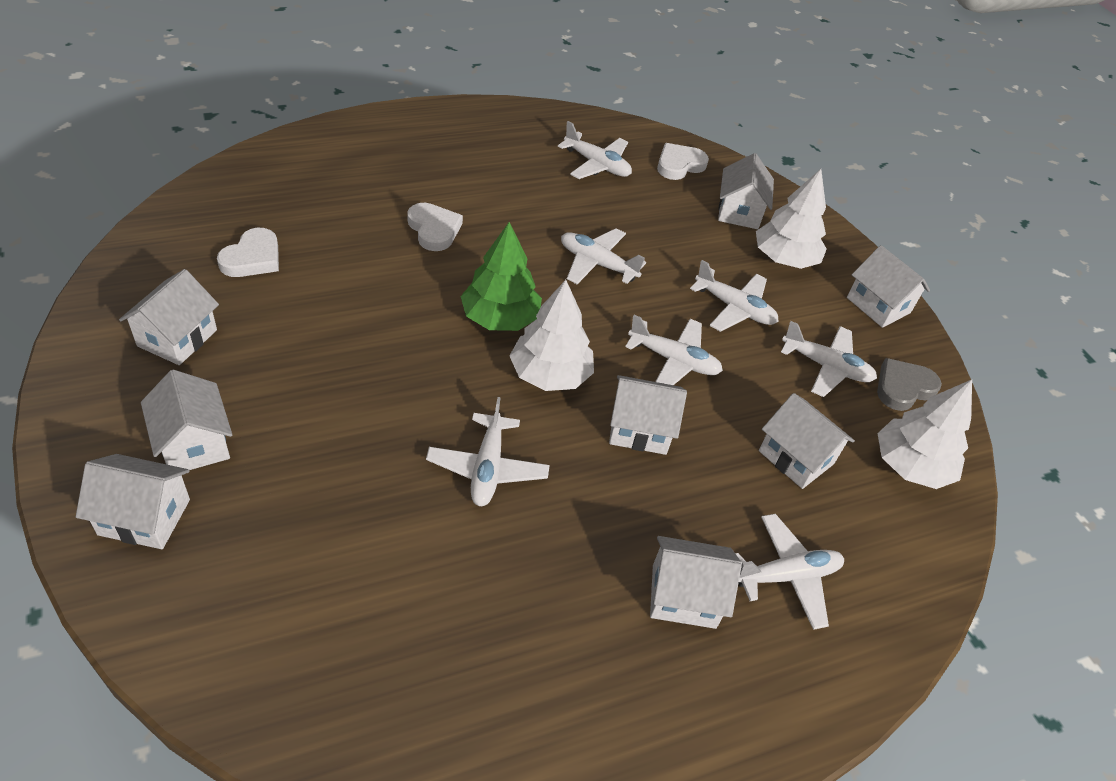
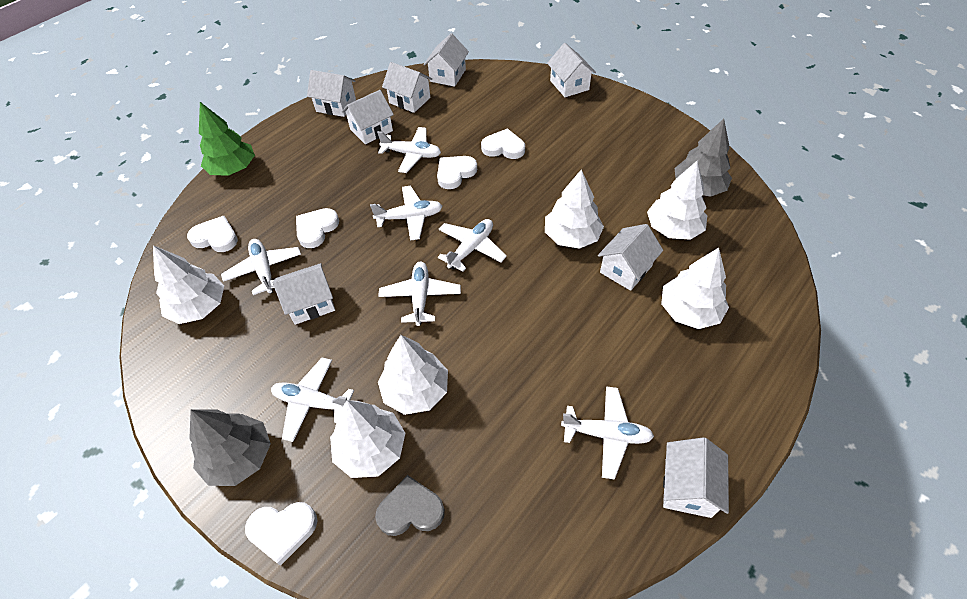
grey tree: none = 0 -> [189,410,271,486] [674,119,732,197] = 2
white heart: [217,228,279,277] [407,203,463,251] [657,143,709,180] = 3 -> [187,216,238,252] [245,502,317,566] [296,208,339,248] [437,156,477,189] [481,128,525,159] = 5
white tree: [510,280,594,391] [756,169,827,269] [878,380,972,489] = 3 -> [153,245,224,324] [330,400,405,478] [378,335,448,415] [545,169,604,249] [647,161,707,240] [661,248,729,329] = 6

